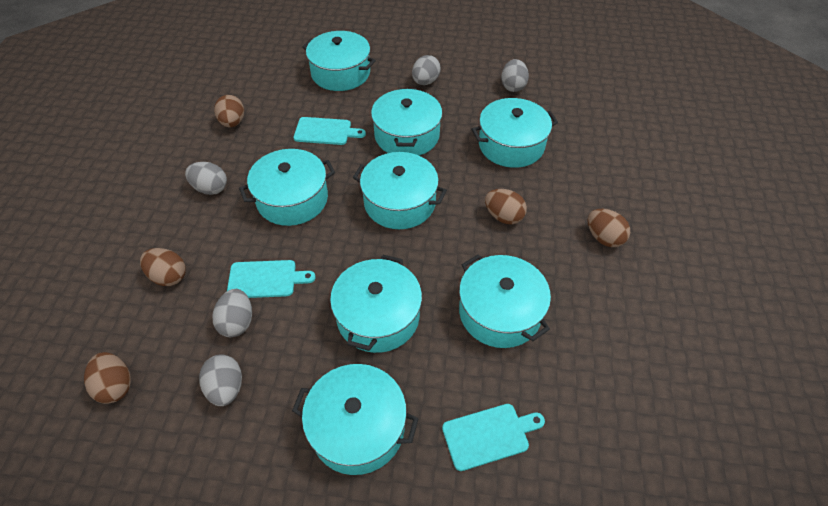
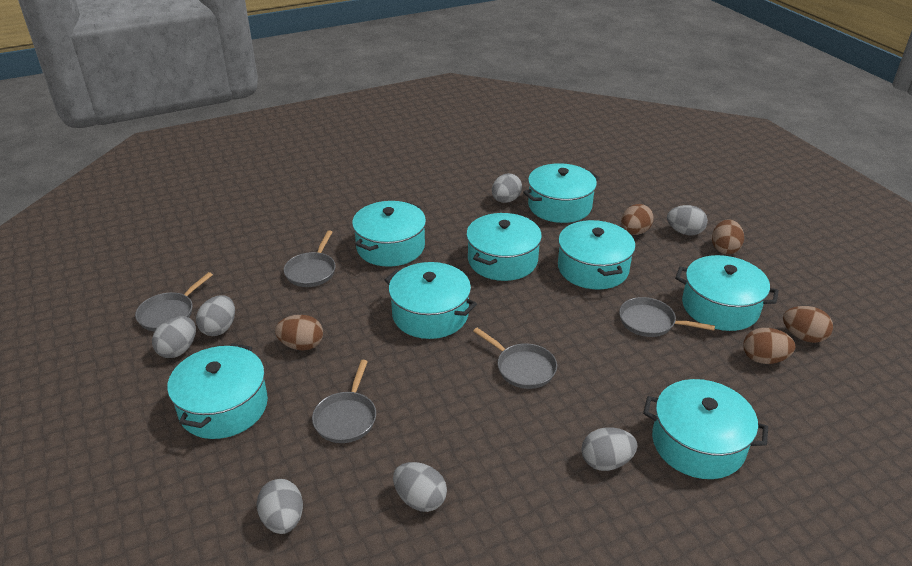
grey egg: [185,162,227,195] [199,354,242,406] [212,289,252,337] [412,55,441,85] [501,59,529,92] = 5 -> [152,317,196,358] [196,295,235,336] [257,479,303,534] [393,462,447,512] [492,173,522,203] [581,427,637,471] [667,205,708,235] = 7
grey pan: none = 0 -> [135,272,213,332] [284,230,336,287] [312,360,376,443] [473,328,557,389] [619,297,715,337] = 5
turquoise cutting board: [227,260,316,298] [293,117,366,145] [442,404,545,471] = 3 -> none = 0

